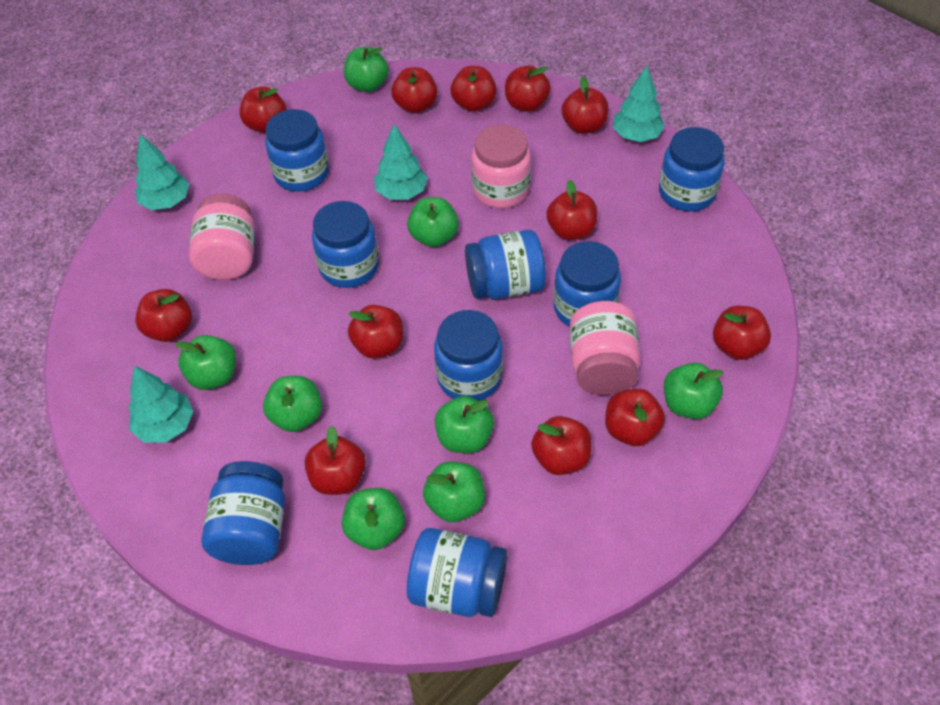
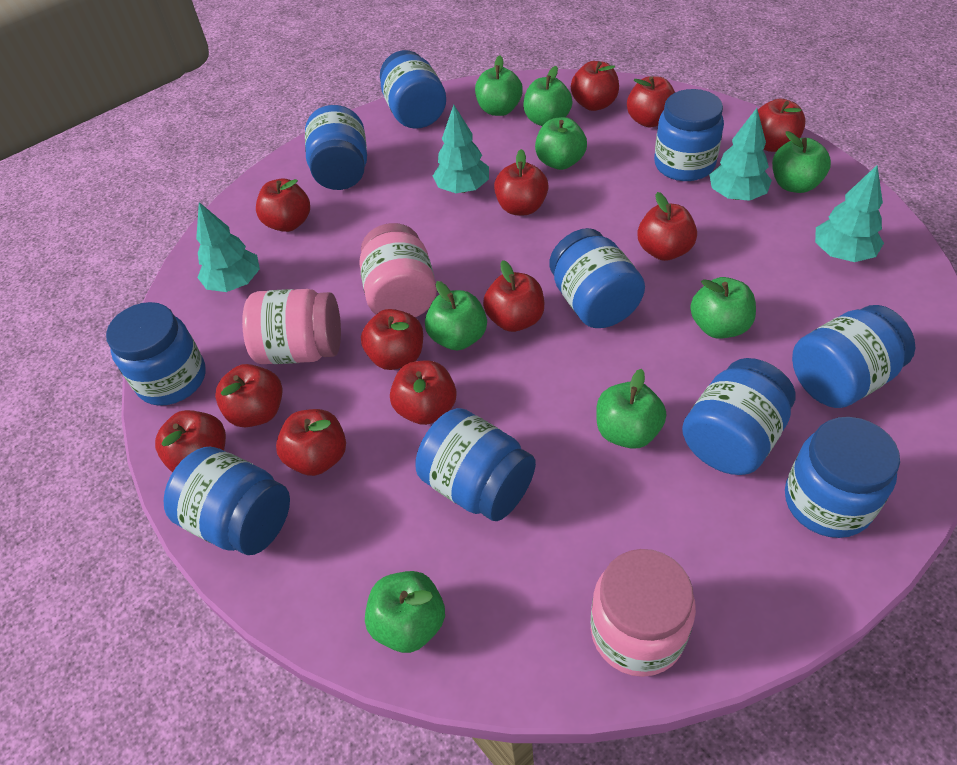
blue jar: [202,461,285,565] [265,109,329,192] [312,201,379,288] [407,528,507,617] [434,310,503,401] [465,229,546,299] [553,241,621,327] [659,127,725,211] = 8 -> [106,302,206,406] [164,447,290,555] [305,105,367,190] [380,50,446,129] [415,408,536,521] [549,228,645,328] [654,89,724,181] [682,358,795,475] [785,417,900,538] [792,305,915,408] = 10

